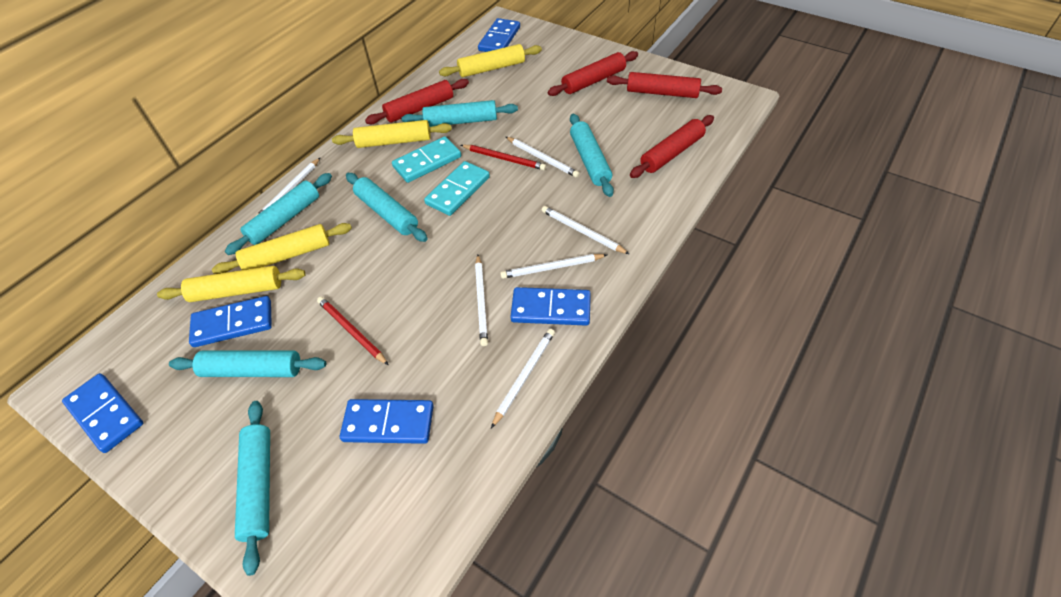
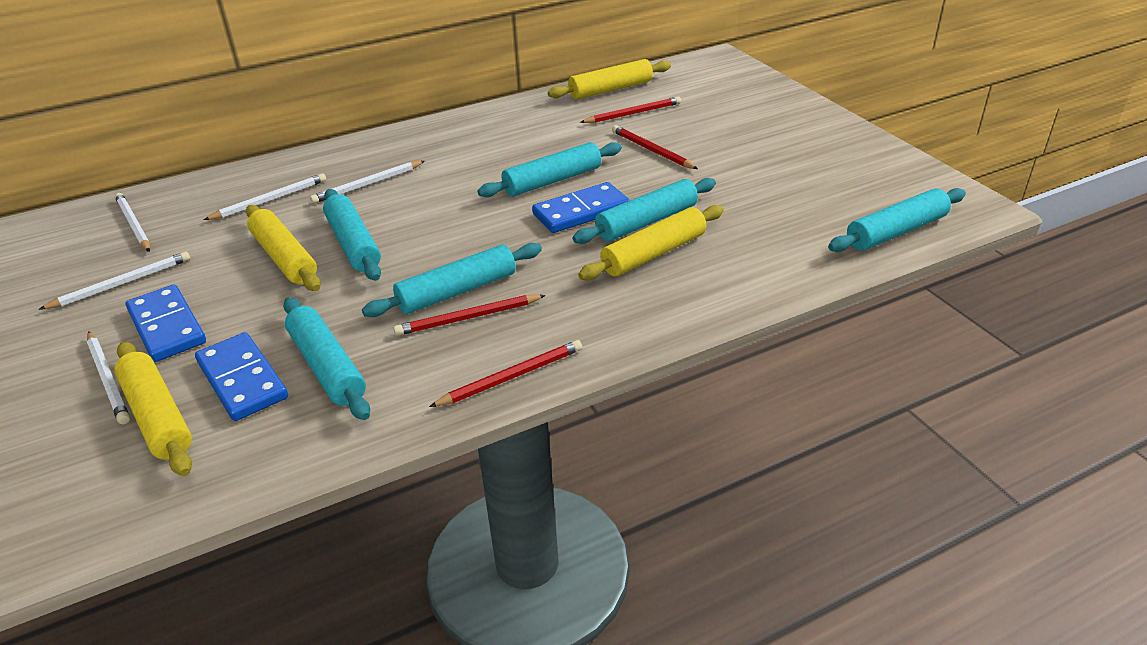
blue domino: [62,373,143,453] [189,296,272,347] [340,399,434,444] [478,18,520,52] [510,287,591,326] = 5 -> [125,285,206,362] [195,332,288,421] [532,182,630,233] = 3
red pencil: [317,297,388,365] [461,145,546,170] = 2 -> [394,295,546,336] [429,340,582,407] [580,97,681,123] [612,125,698,169] = 4
red rolling pin: [365,79,469,124] [548,51,638,96] [607,72,722,98] [630,115,714,178] = 4 -> none = 0
turquoise domino: [392,136,461,183] [424,161,490,216] = 2 -> none = 0
white pencil: [255,157,321,217] [475,255,488,346] [491,329,555,428] [500,254,607,279] [506,137,580,178] [542,206,629,254] = 6 -> [39,252,190,310] [87,331,130,424] [115,193,150,252] [204,173,326,220] [310,161,425,204] = 5

